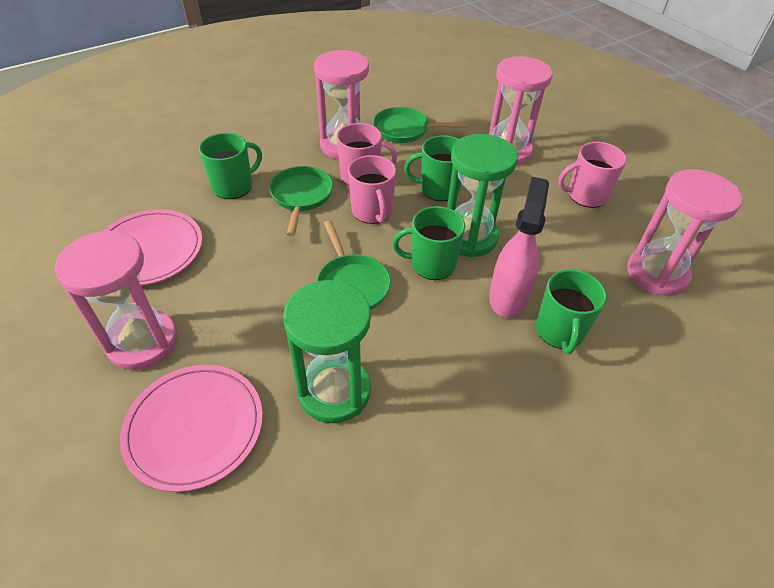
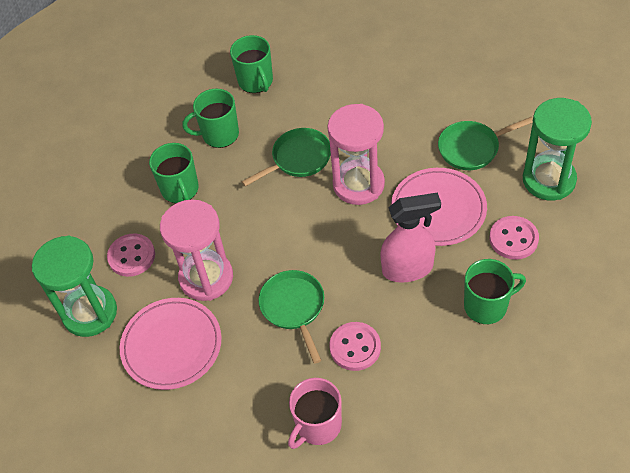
pink button: none = 0 -> [107,234,155,277] [330,322,381,371] [489,216,539,260] = 3
pink hourglass: [55,230,177,370] [314,50,369,159] [489,56,553,166] [627,169,742,296] = 4 -> [160,199,233,301] [327,104,385,205] = 2
pink mug: [337,123,397,186] [348,155,396,224] [558,142,627,208] = 3 -> [288,378,342,449] = 1

